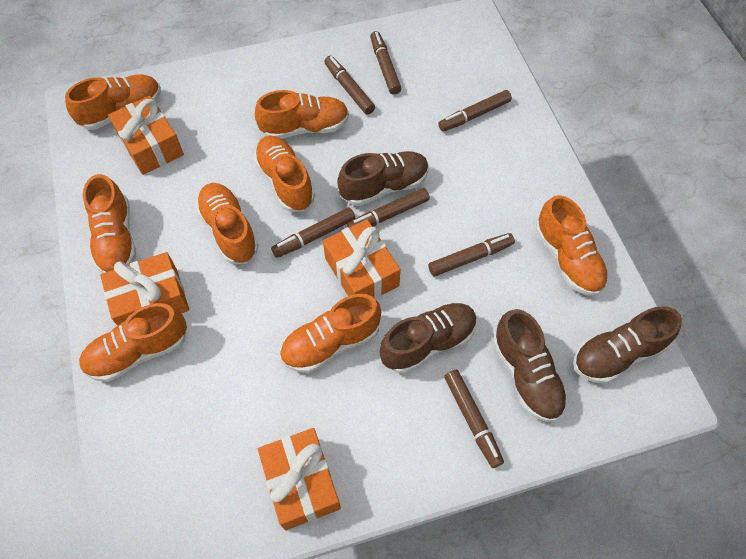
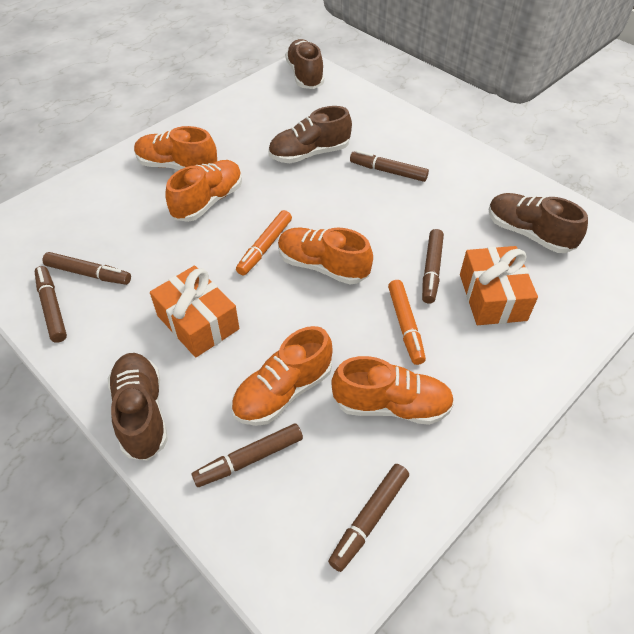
brown marker: [271,207,355,258] [324,56,375,114] [347,188,430,227] [370,31,401,95] [428,233,515,276] [438,90,512,132] [444,370,504,468] = 7 -> [34,266,67,343] [43,252,131,285] [192,423,303,487] [328,464,409,572] [350,150,429,182] [422,229,444,304] = 6
orange gift: [100,252,189,326] [108,96,184,175] [258,428,341,530] [323,219,401,299] = 4 -> [150,266,239,358] [460,246,538,325] = 2
orange marker: none = 0 -> [236,210,292,276] [388,280,426,365] = 2
orange shoe: [65,74,161,130] [79,303,187,382] [83,174,136,273] [195,183,259,264] [254,135,315,212] [255,90,349,139] [280,294,381,373] [536,195,608,296] = 8 -> [134,126,217,170] [165,160,242,222] [231,326,332,426] [278,227,373,284] [331,356,454,425] = 5

